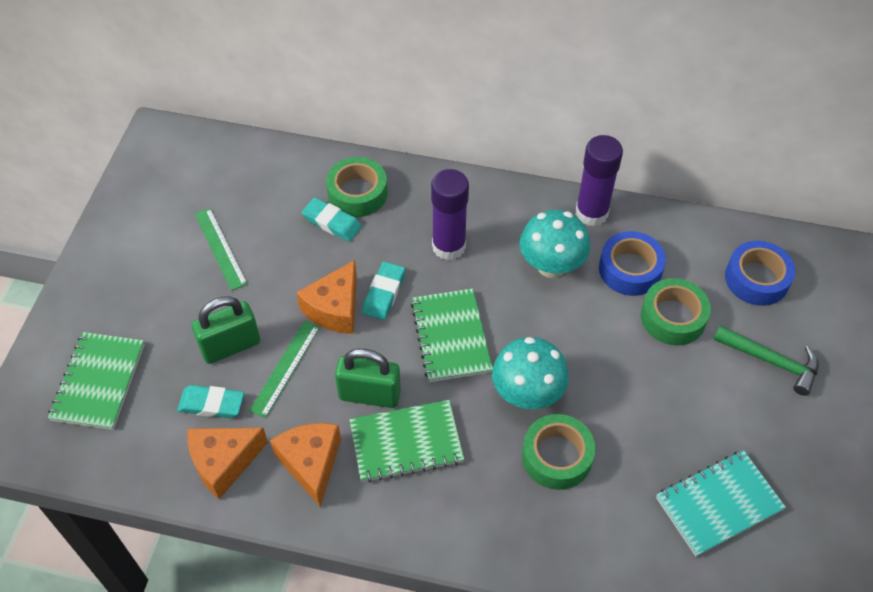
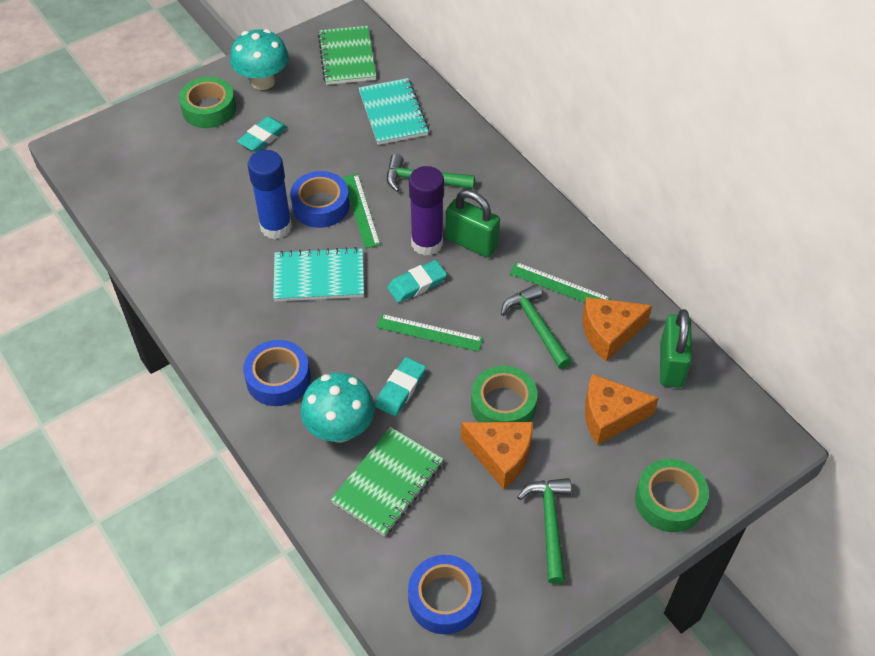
blue glue stick: none = 0 -> [248,150,292,239] = 1
blue tape: [599,231,666,296] [725,241,795,306] = 2 -> [243,340,310,406] [290,171,350,228] [408,555,482,634] = 3
green hammer: [713,325,819,396] = 1 -> [387,154,475,192] [501,284,572,369] [517,478,571,584] = 3
green notebook: [48,332,145,430] [349,400,464,483] [411,288,493,382] = 3 -> [318,26,376,85] [331,427,443,536] = 2
green ruler: [195,208,247,291] [249,321,320,418] = 2 -> [343,174,380,248] [377,314,483,352] [509,262,611,303] = 3
purple glue stick: [431,169,469,260] [575,135,623,227] = 2 -> [409,166,444,256] = 1
turquoise notebook: [656,450,786,557] = 1 -> [273,247,364,302] [359,78,429,145] = 2

